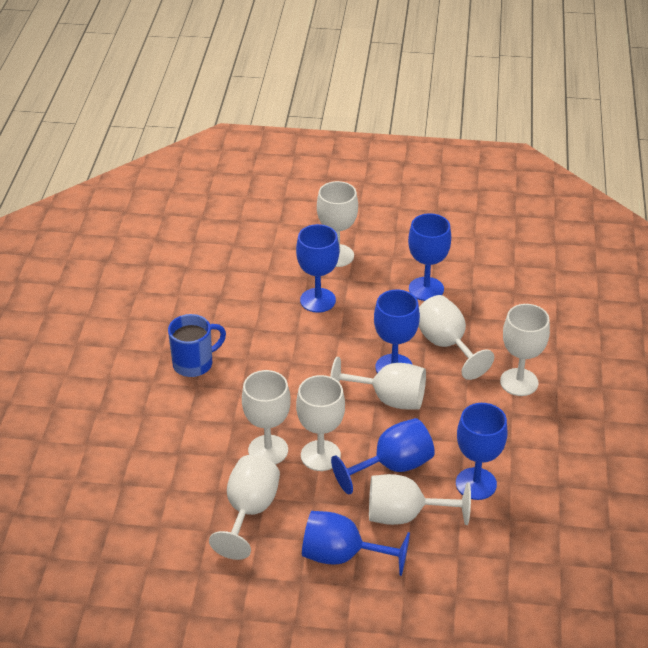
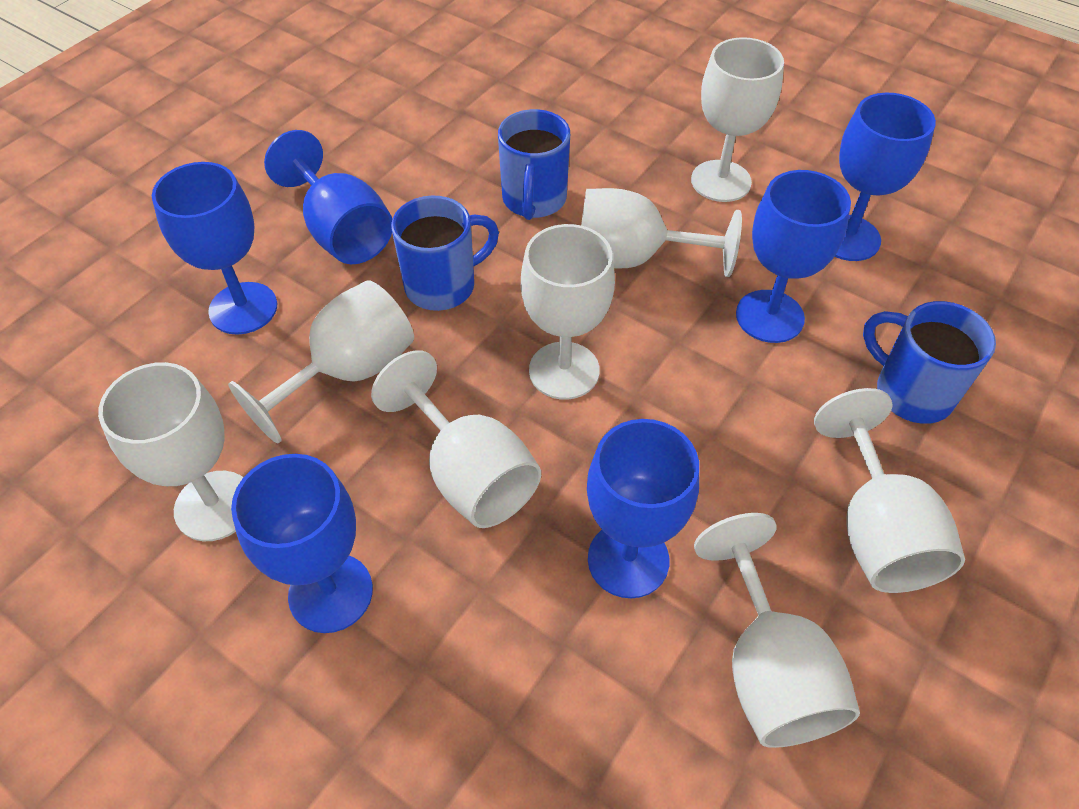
blue mug: [168,314,226,377] = 1 -> [391,196,499,311] [498,109,570,220] [863,301,996,424] = 3

